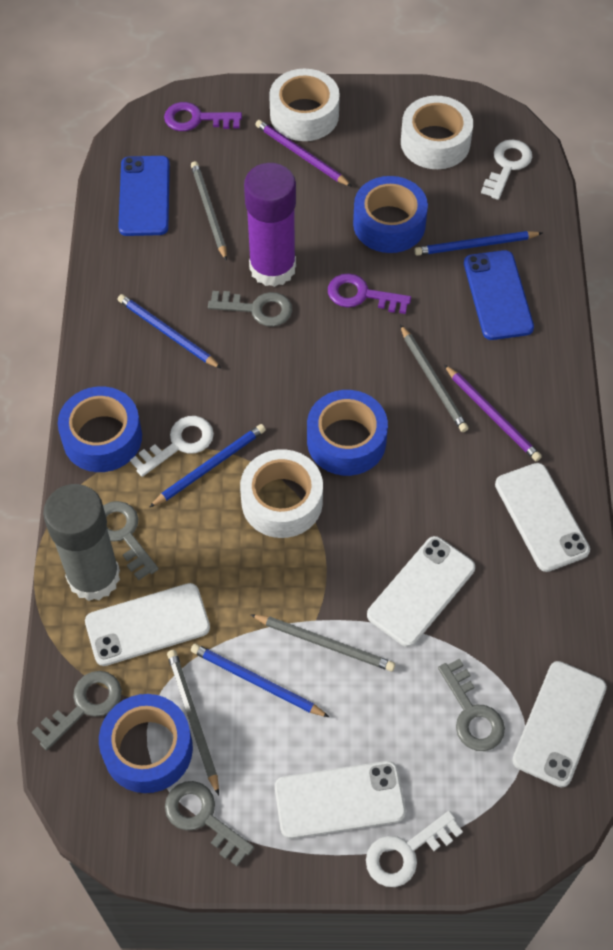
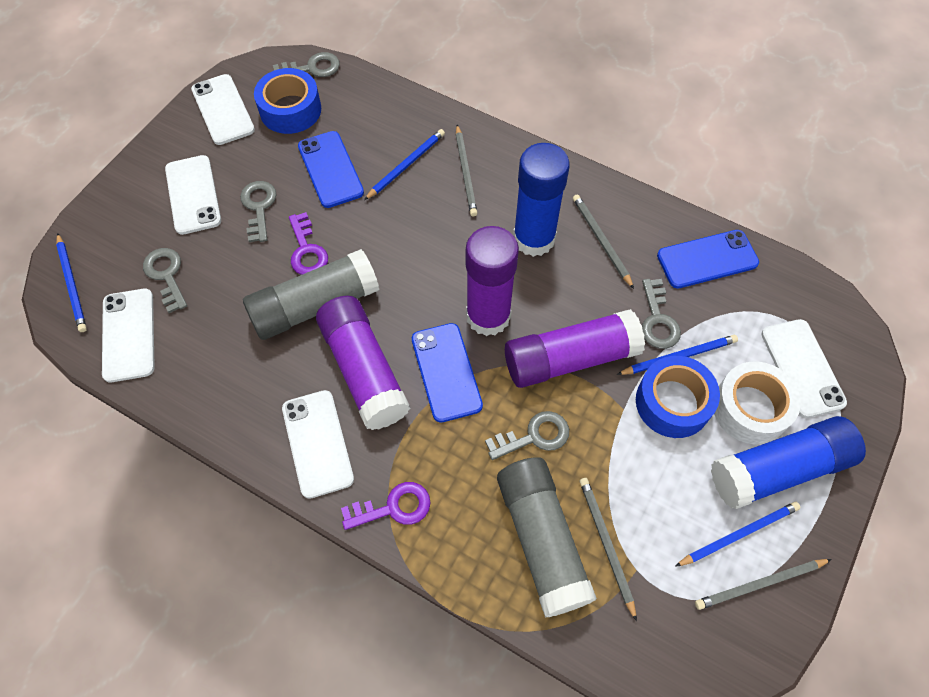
blue glue stick: none = 0 -> [513,143,570,257] [711,416,866,509] = 2
blue phone: [118,156,170,236] [464,250,534,340] = 2 -> [298,131,364,208] [412,323,483,423] [657,230,759,288] = 3
blue tape: [58,386,142,472] [99,694,193,793] [307,390,388,476] [353,176,428,253] = 4 -> [254,68,321,134] [636,356,720,438] = 2
grey glue stick: [43,484,120,601] = 1 -> [243,249,379,340] [497,457,597,618] = 2
purple glue stick: [244,163,296,287] = 1 -> [316,296,410,430] [466,226,519,336] [505,309,645,388] = 3
purple pencil: [255,120,352,187] [444,365,542,461] = 2 -> none = 0
white key: [130,416,214,477] [366,811,463,887] [481,140,532,200] = 3 -> none = 0
white tape: [240,449,323,538] [269,69,340,141] [401,96,473,169] = 3 -> [714,362,801,444] = 1

